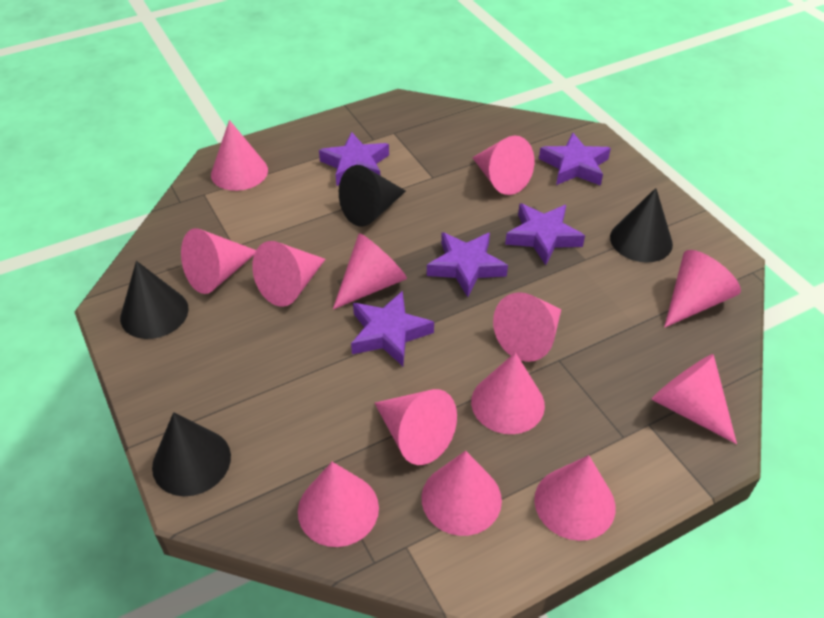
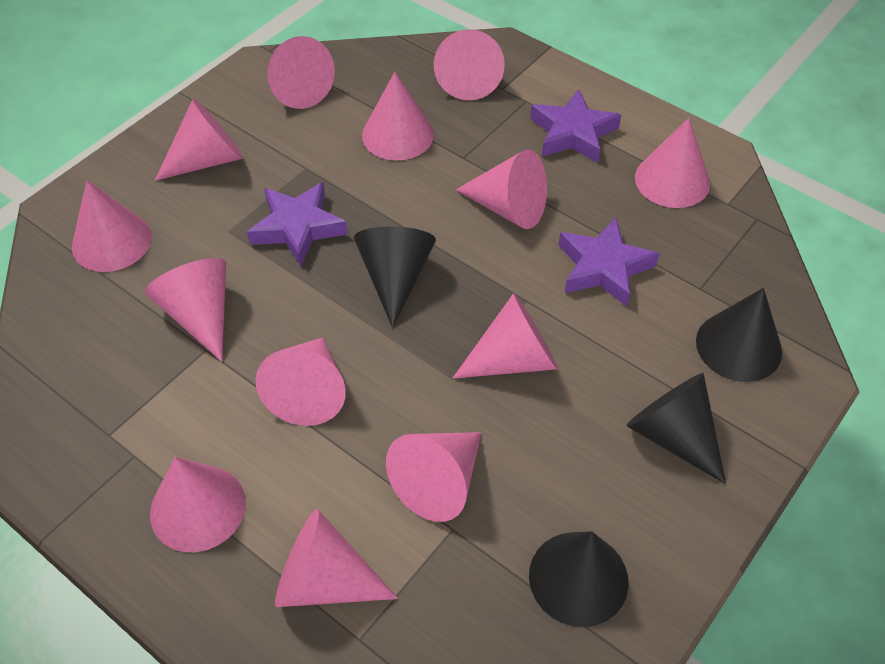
purple star: [319,132,389,186] [351,291,434,366] [427,232,508,297] [505,203,585,265] [539,133,611,186] = 5 -> [247,182,348,266] [530,89,621,163] [558,218,659,307] = 3

